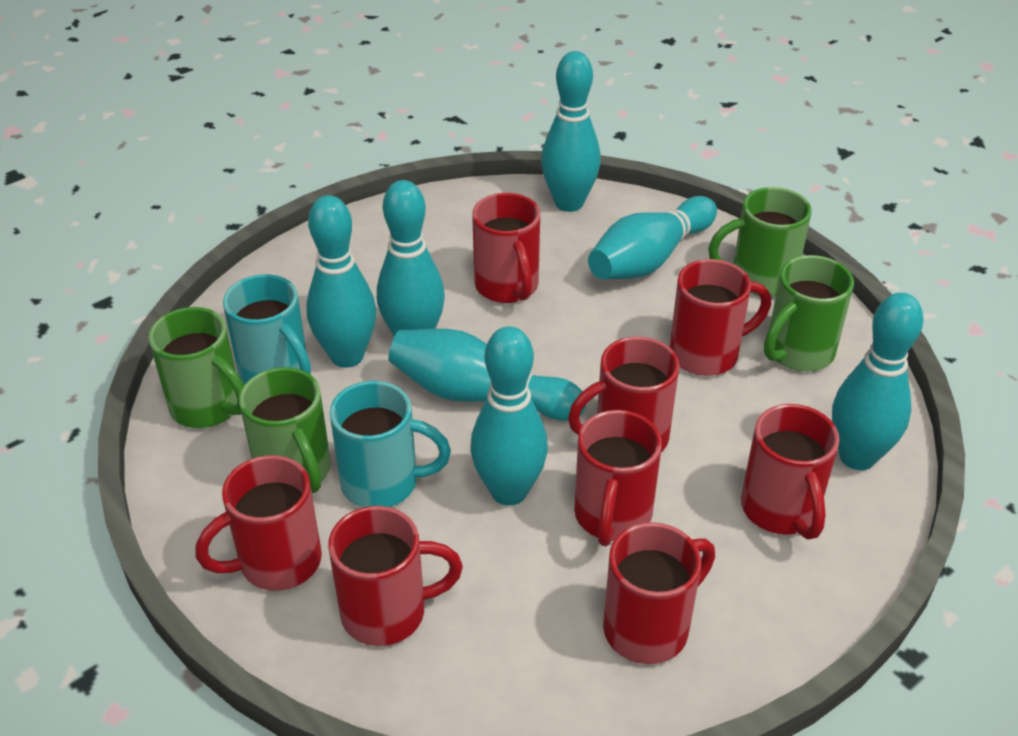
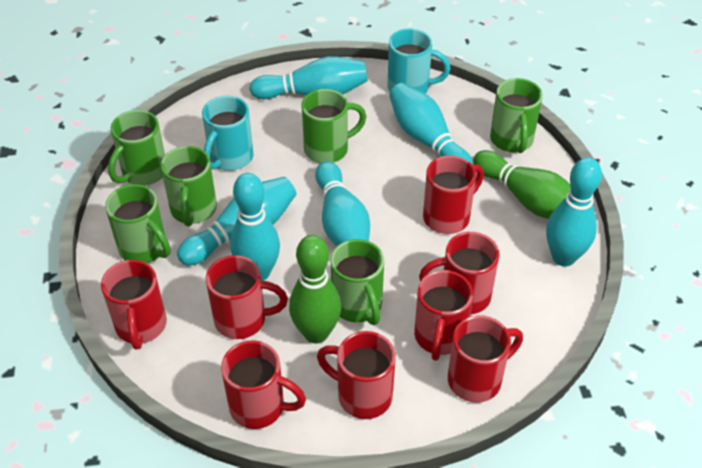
green bowling pin: none = 0 -> [289,235,341,344] [473,150,571,219] = 2
green mug: [148,307,244,428] [239,367,331,493] [708,187,812,297] [764,255,854,371] = 4 -> [105,184,171,263] [108,110,165,186] [161,146,217,227] [302,89,366,163] [330,239,384,325] [490,78,543,153] = 6
turquoise bowling pin: [307,195,376,368] [377,180,445,337] [388,329,586,421] [470,326,548,506] [541,51,601,212] [588,196,717,279] [832,293,923,470] = 7 -> [177,177,296,266] [230,173,280,281] [250,56,367,99] [315,161,370,246] [389,83,473,165] [546,157,602,267] = 6

